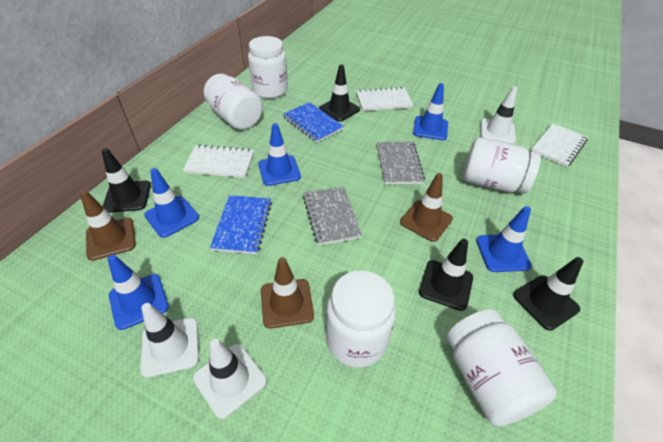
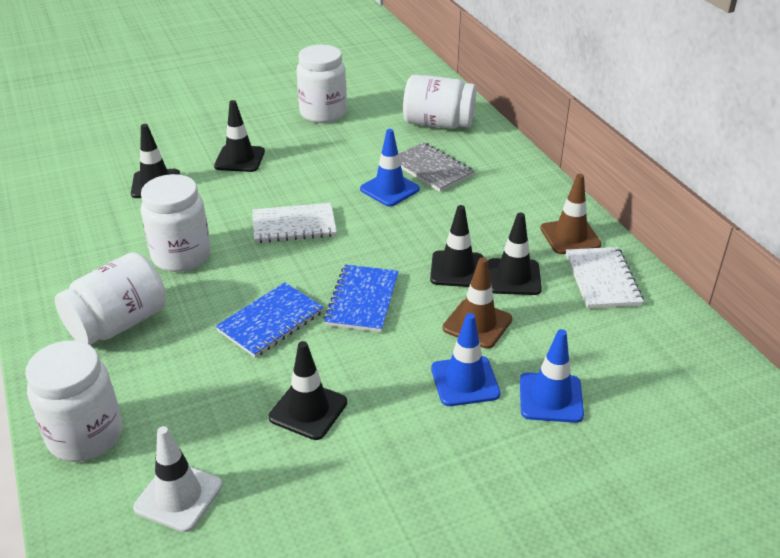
black traffic cone: [101,148,151,213] [319,65,360,122] [419,239,473,311] [513,257,583,331] = 4 -> [131,124,180,198] [214,100,265,172] [269,341,347,440] [430,205,484,287] [487,213,542,295] = 5
blue traffic cone: [107,255,169,330] [144,168,199,238] [258,123,301,186] [413,83,448,140] [476,206,532,272] = 5 -> [360,129,420,207] [431,313,501,406] [520,329,584,423] = 3
brown traffic cone: [80,190,136,261] [261,257,314,329] [400,173,453,242] = 3 -> [443,257,512,349] [540,174,602,254] = 2
grey notebook: [303,186,362,245] [377,142,425,184] = 2 -> [399,142,474,192] = 1
white notebook: [183,144,254,178] [356,87,413,111] [531,123,588,167] = 3 -> [252,203,337,243] [566,247,644,309] = 2
white traffic cone: [140,303,199,378] [193,339,267,419] [480,86,517,144] = 3 -> [133,426,222,532] = 1

